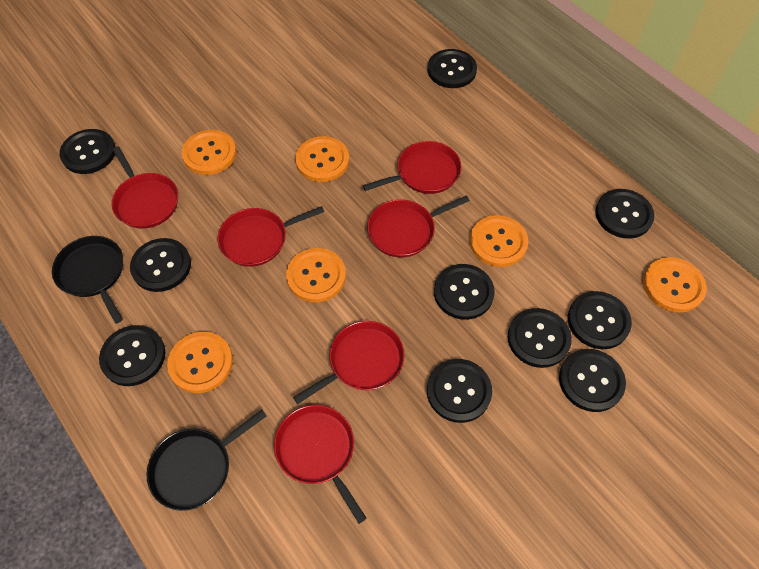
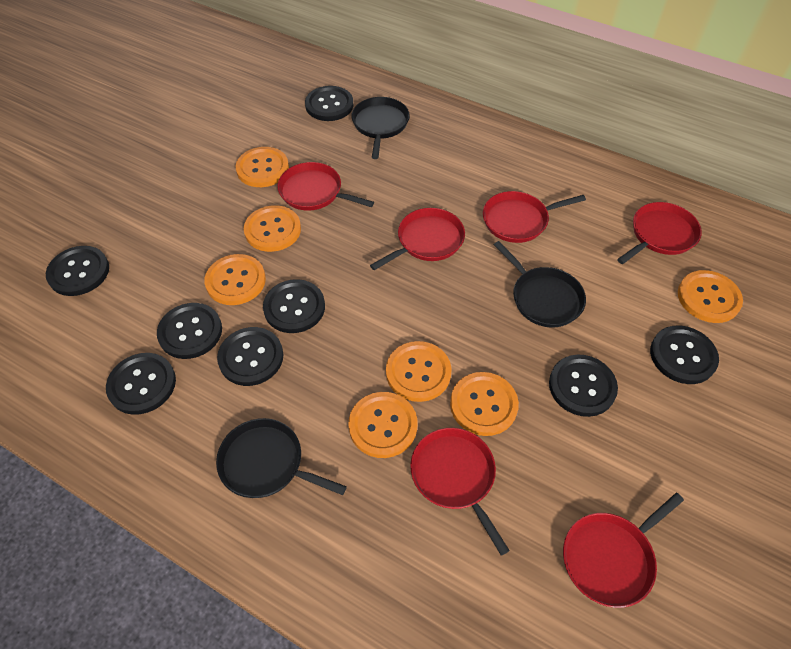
black button: [59,129,116,174] [99,325,165,386] [130,238,191,292] [427,359,492,423] [428,49,477,88] [434,264,495,320] [508,308,572,368] [559,349,626,412] [568,291,632,349] [595,189,654,239] = 10 -> [46,246,109,296] [106,353,176,415] [157,303,222,359] [217,327,283,386] [263,279,325,333] [305,86,353,121] [549,355,618,417] [650,326,719,384] = 8
black pan: [52,236,123,324] [147,410,267,511] = 2 -> [216,418,347,498] [351,97,410,159] [494,241,586,327] = 3
orange button: [167,332,233,393] [182,130,236,175] [286,248,346,302] [295,136,349,182] [470,215,528,267] [643,257,707,313] = 6 -> [204,254,266,305] [236,147,289,187] [244,205,301,252] [348,392,417,458] [386,341,452,402] [450,372,519,436] [678,270,743,323] = 7

